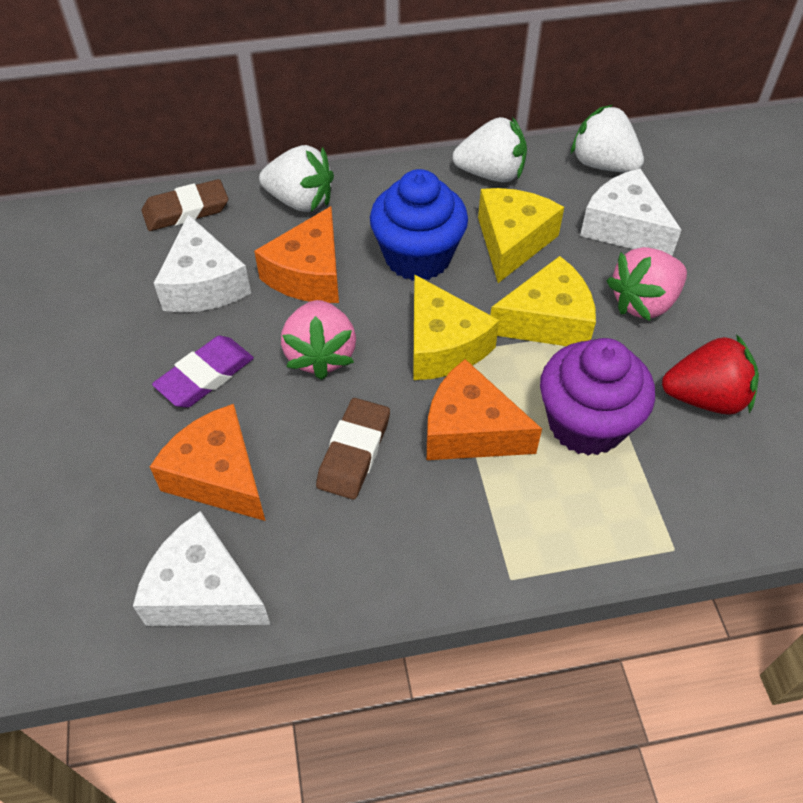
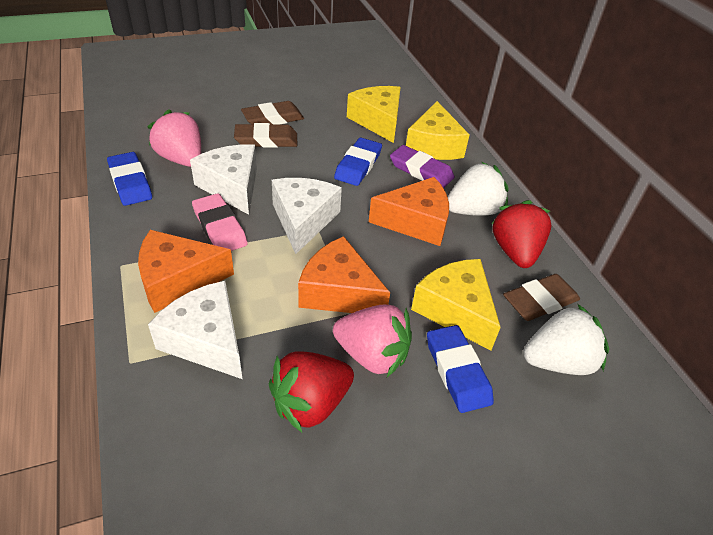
blue cupcake: [370,169,468,281] = 1 -> none = 0
blue eraser: none = 0 -> [107,152,152,206] [334,138,382,186] [427,325,494,413] = 3
brown eraser: [142,179,228,231] [316,398,390,500] = 2 -> [234,123,298,148] [241,101,304,124] [503,274,580,321] = 3
pink eraser: none = 0 -> [192,193,248,251] = 1
purple cupcake: [540,338,655,456] = 1 -> none = 0
red strawberry: [662,334,759,415] = 1 -> [269,351,354,432] [492,200,551,268] = 2
white strawberry: [259,145,334,212] [453,117,527,182] [571,105,644,173] = 3 -> [448,162,509,216] [523,304,609,375] = 2

